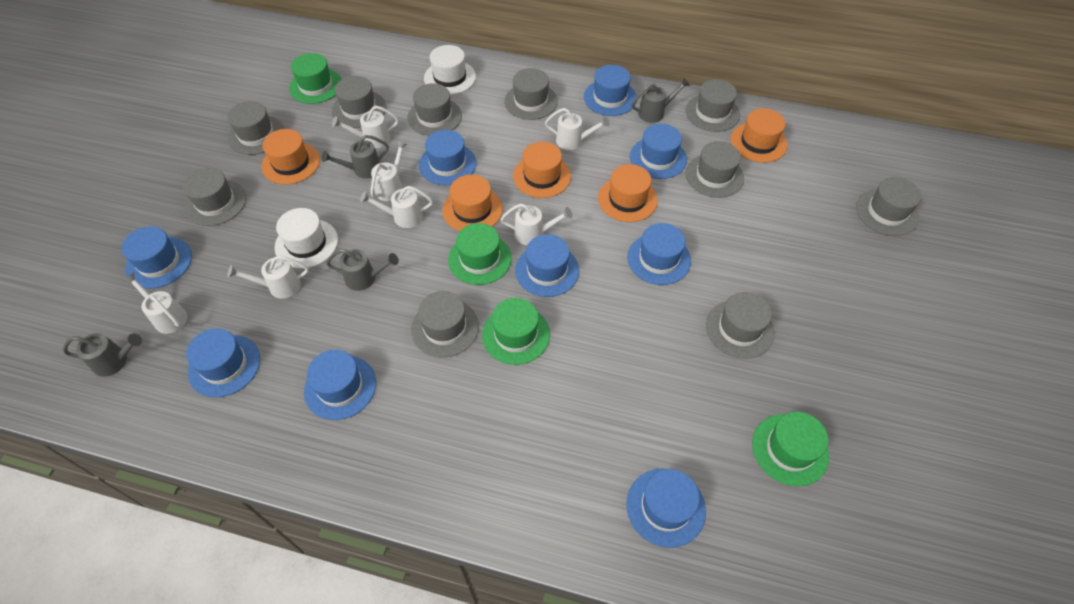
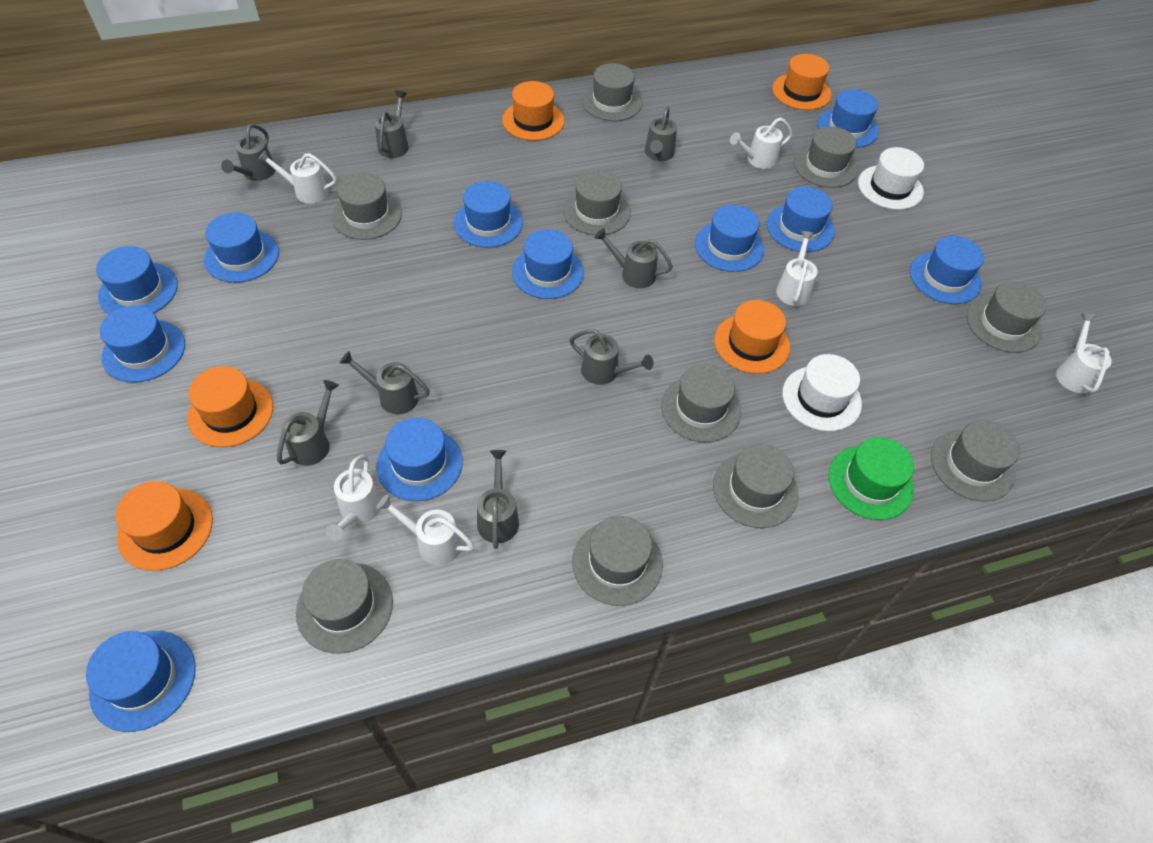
blue hat: [122,226,192,289] [186,328,260,398] [304,350,376,420] [419,130,476,185] [515,234,579,297] [584,65,637,116] [627,223,691,285] [627,469,706,548] [630,124,687,179] = 9 -> [86,631,196,732] [96,246,178,314] [100,305,185,383] [204,213,279,283] [376,417,463,501] [454,181,523,248] [512,229,584,299] [695,205,764,272] [767,187,835,252] [817,89,879,148] [910,236,984,304] = 11
green hat: [289,53,342,104] [448,223,512,285] [482,298,550,365] [752,412,829,486] = 4 -> [828,437,914,520] = 1
grey watering can: [63,333,142,377] [322,135,389,179] [326,249,399,291] [631,78,690,123] = 4 -> [221,124,275,181] [277,380,339,466] [340,351,430,414] [375,90,409,158] [477,450,519,549] [569,329,653,385] [594,228,673,288] [645,106,677,161] = 8
white watering can: [123,273,187,334] [227,256,309,299] [332,106,399,148] [360,186,433,228] [370,141,407,201] [501,203,573,245] [545,108,610,150] = 7 -> [258,150,337,204] [325,455,381,541] [377,494,474,566] [730,118,792,169] [776,231,818,306] [1056,313,1112,393] = 6

